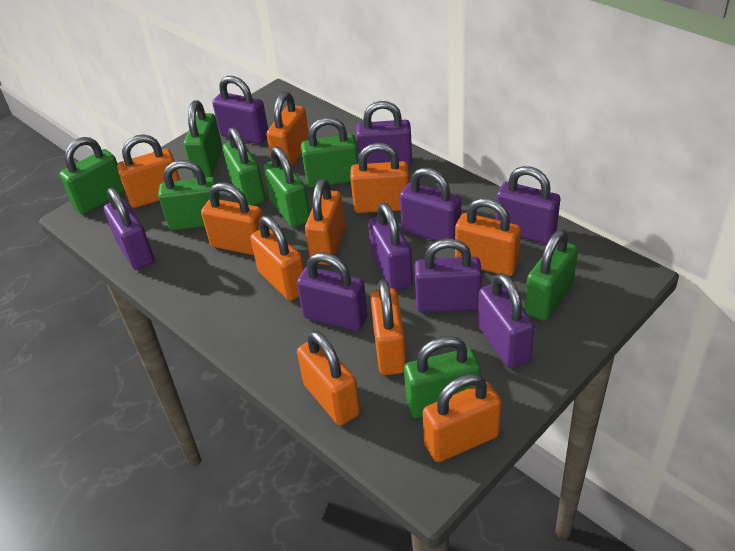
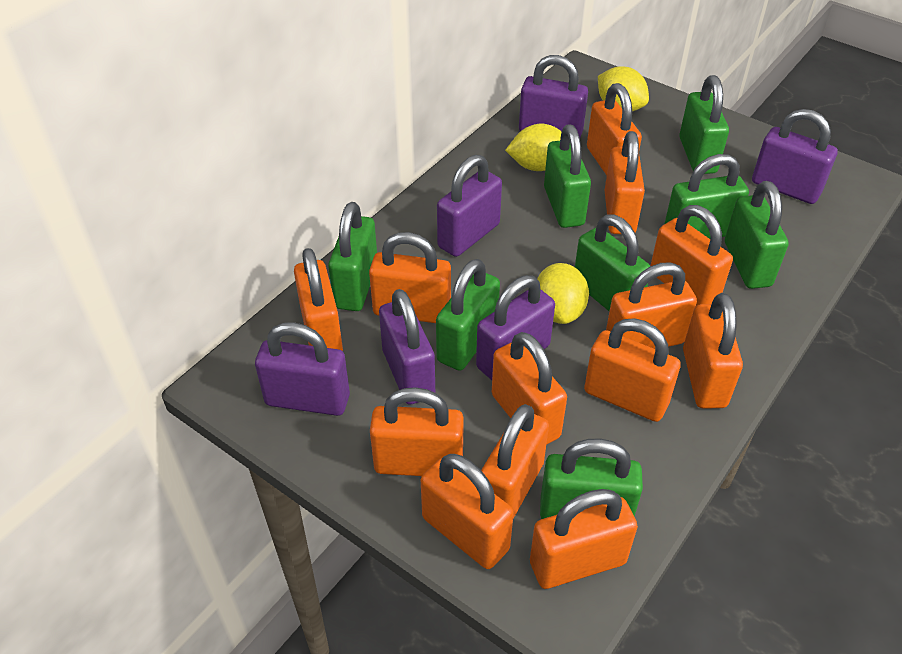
orange padlock: [117,134,180,208] [201,183,263,255] [250,216,304,301] [267,92,309,167] [297,330,360,425] [305,178,345,265] [350,143,409,213] [370,279,406,375] [423,374,501,462] [455,198,521,276] = 10 -> [294,248,343,351] [369,232,451,323] [370,387,464,476] [421,454,514,569] [481,404,549,519] [492,332,567,445] [530,489,638,589] [584,318,681,422] [587,83,642,176] [605,131,645,234] [606,262,697,349] [650,205,733,306] [683,293,743,408] = 13
purple padlock: [104,188,154,270] [212,76,268,144] [297,252,368,331] [356,101,412,167] [368,202,413,291] [400,168,461,241] [414,238,482,313] [478,273,534,368] [495,166,560,244] = 9 -> [255,323,350,416] [379,289,435,405] [437,155,502,257] [476,275,555,380] [519,55,588,137] [752,109,838,204] = 6
yellow lemon: none = 0 -> [505,124,561,171] [537,263,589,324] [598,66,649,112] = 3

